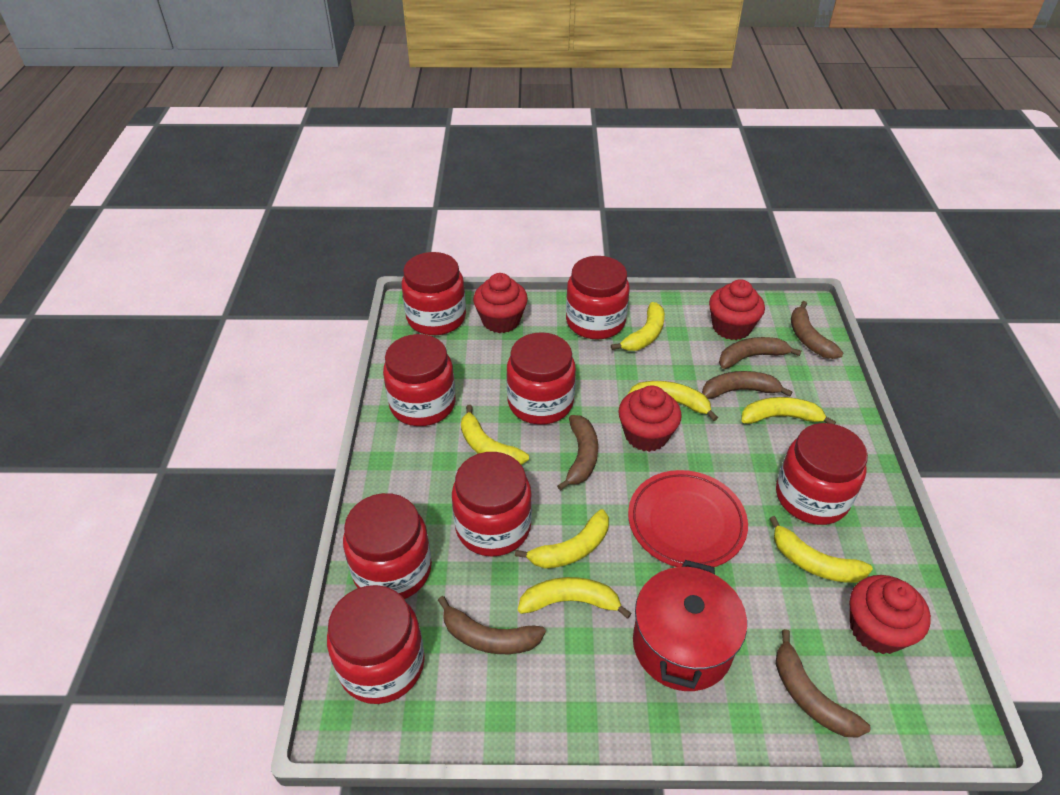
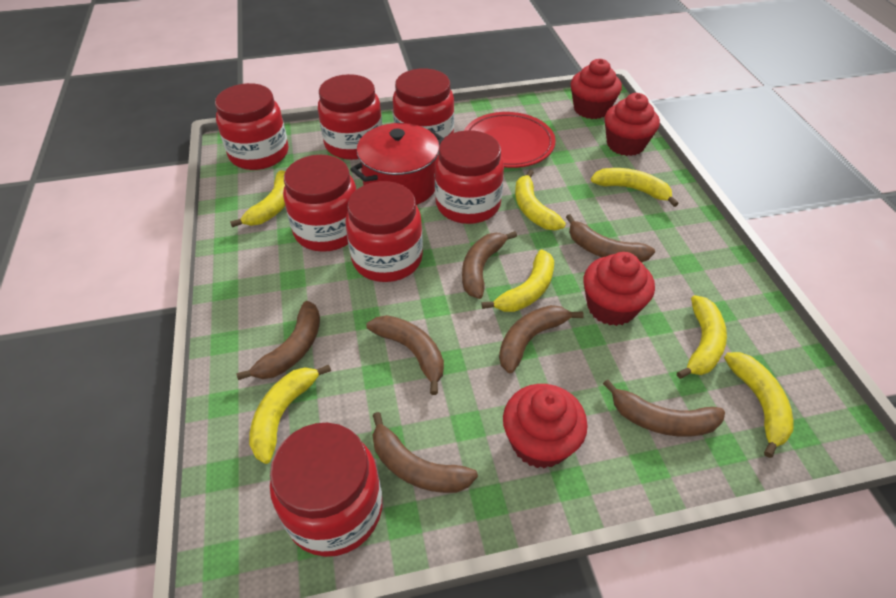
brown banana: [438,596,546,654] [557,415,598,491] [702,371,793,399] [719,337,801,369] [776,629,871,738] [791,301,843,359] = 6 -> [236,301,320,380] [367,315,444,395] [372,412,478,493] [462,231,517,299] [499,305,584,373] [566,214,655,263] [603,380,725,437] = 7
red jar: [327,585,425,704] [343,493,432,599] [383,334,456,426] [402,252,466,335] [452,452,532,557] [507,332,576,424] [566,256,630,340] [776,423,868,525] = 8 -> [215,83,288,170] [270,423,382,557] [283,155,356,252] [318,74,382,160] [345,181,423,282] [393,68,454,141] [435,130,504,224] = 7

